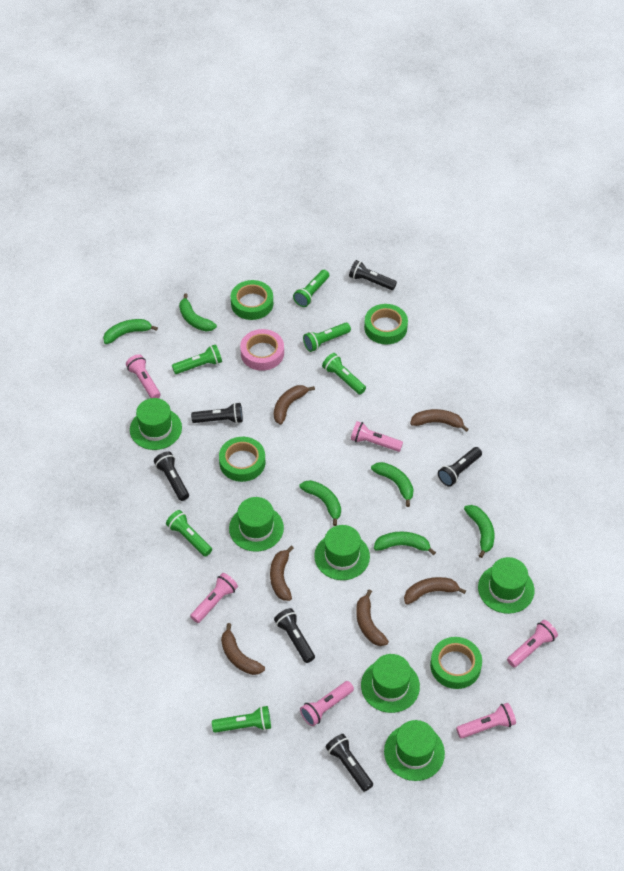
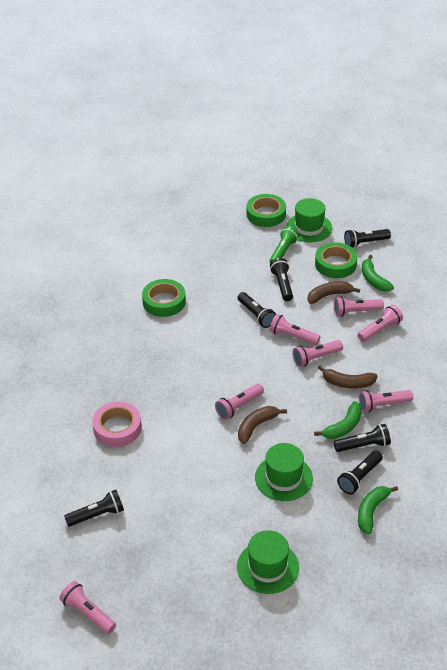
brown banana: [221,623,265,675] [270,545,294,601] [274,385,315,425] [356,589,389,646] [404,577,466,605] [410,409,469,432] = 6 -> [238,406,287,444] [307,282,360,304] [318,365,378,389] = 3
green banana: [103,319,158,344] [179,293,217,331] [299,480,341,526] [371,462,414,507] [374,532,436,555] [464,505,494,558] = 6 -> [314,401,362,439] [358,486,398,534] [362,255,394,292] = 3
green flashlight: [166,510,212,557] [172,344,222,374] [212,706,271,733] [293,270,329,307] [303,323,351,352] [322,353,366,394] = 6 -> [270,226,299,263] = 1
green hat: [130,398,182,450] [229,497,284,552] [314,525,370,580] [361,654,420,713] [384,720,445,781] [478,557,535,614] = 6 -> [237,530,299,594] [255,443,313,501] [286,198,332,242] = 3
green tape: [219,437,265,482] [231,280,273,320] [364,304,408,344] [430,637,482,689] = 4 -> [142,279,186,317] [246,194,286,227] [315,242,357,278] = 3
pink flashlight: [126,354,161,398] [190,573,238,623] [300,681,354,726] [351,421,403,452] [456,703,516,739] [507,620,558,668] = 6 -> [59,581,116,634] [215,384,264,420] [270,314,320,345] [292,340,343,367] [334,296,384,317] [358,305,403,342] [359,390,413,412] = 7

